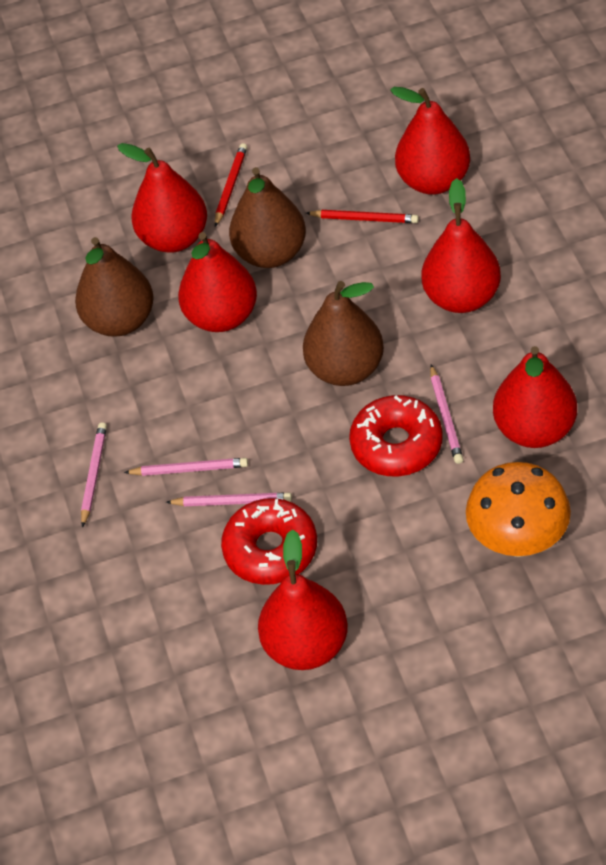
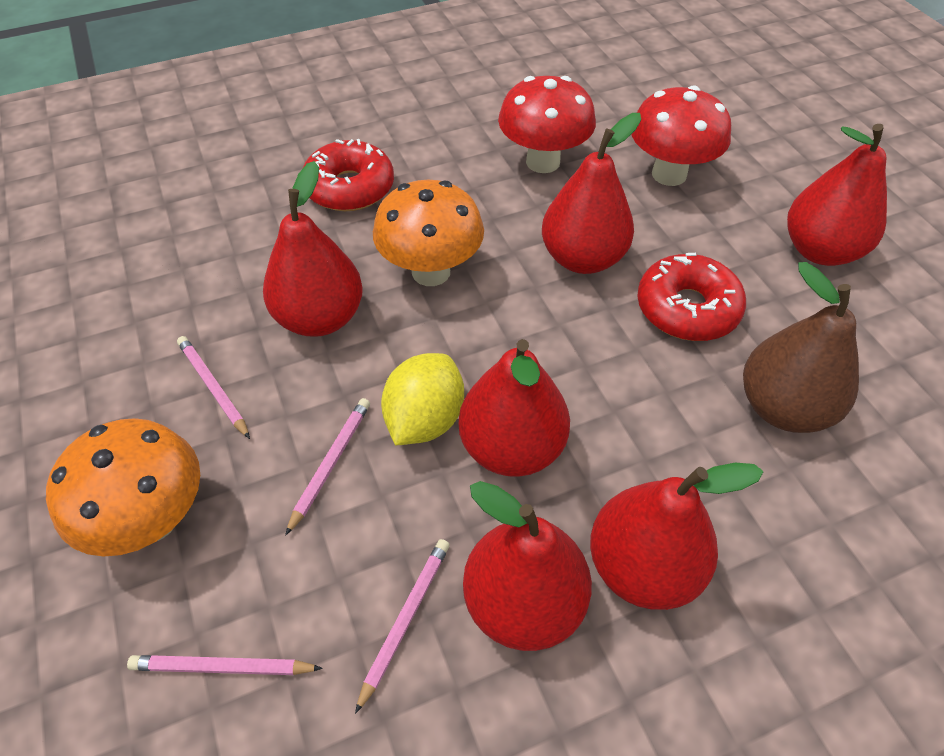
brown pear: [75,237,154,337] [229,167,306,268] [303,281,384,386] = 3 -> [743,262,859,433] = 1
orange mushroom: [466,462,571,557] = 1 -> [46,418,200,557] [373,180,484,286] = 2
red mushroom: none = 0 -> [498,76,596,173] [631,86,731,186] = 2
red pencil: [215,143,247,227] [306,210,419,223] = 2 -> none = 0
yellow lemon: none = 0 -> [381,353,464,446] = 1

